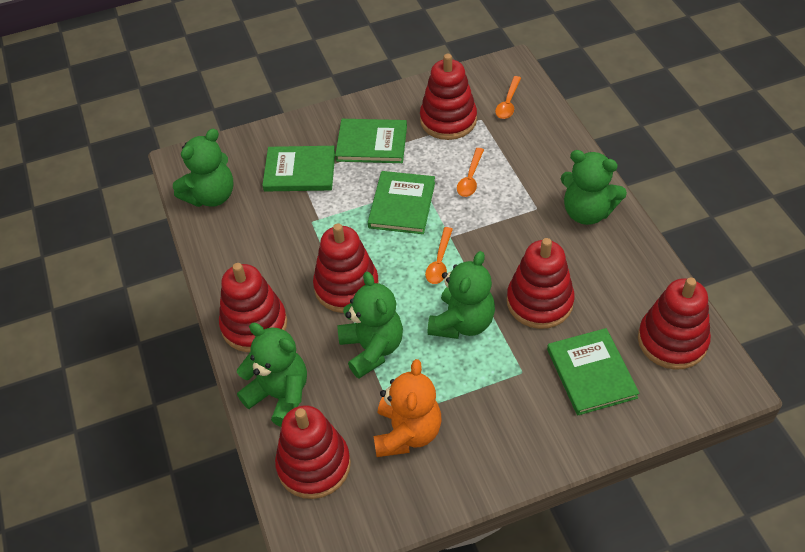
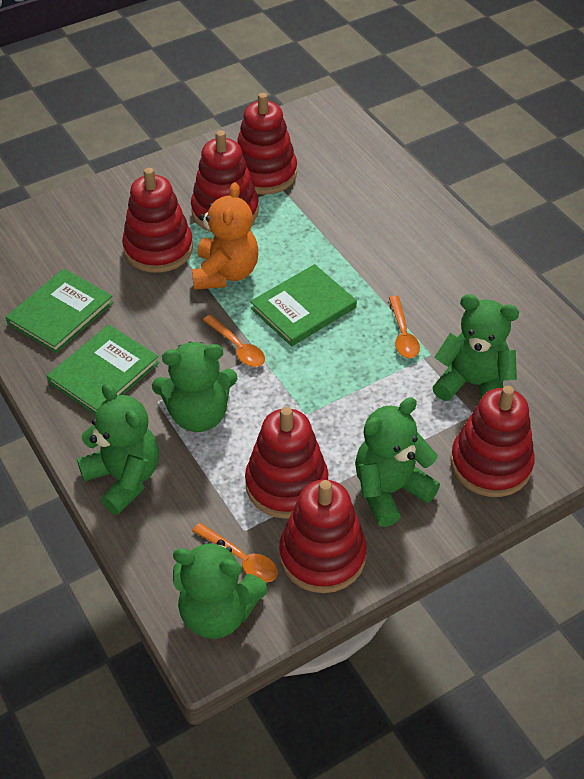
green book: [262,146,335,191] [335,119,407,163] [368,171,435,234] [547,328,640,415] = 4 -> [6,269,114,353] [47,325,159,415] [250,264,357,346] = 3

